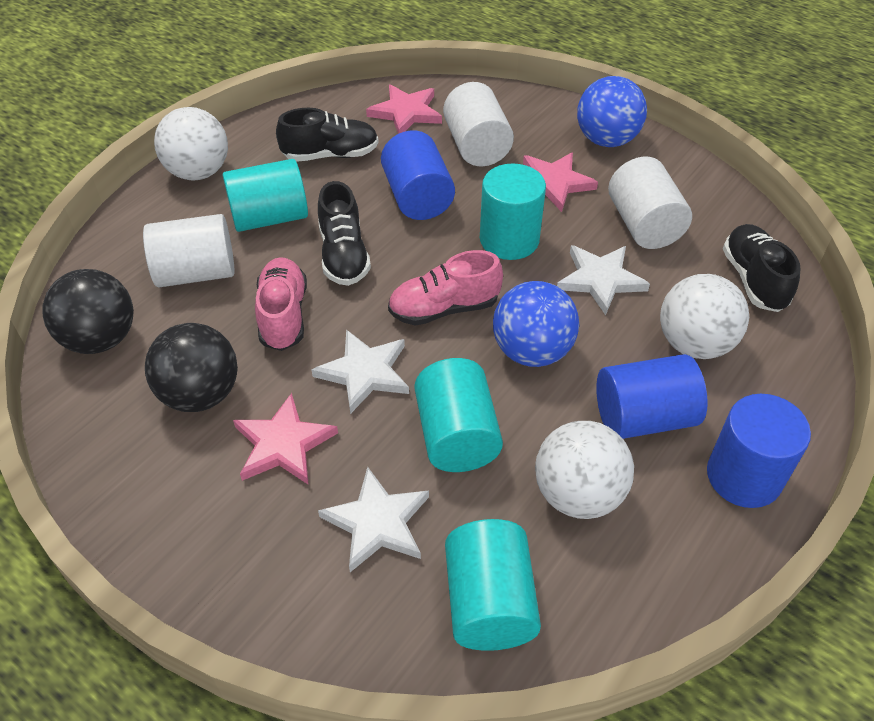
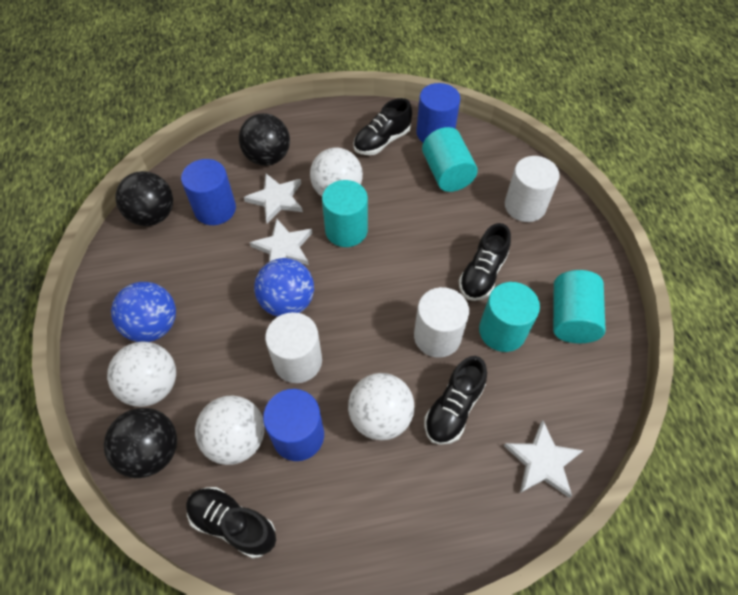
black ball: [42,269,134,354] [145,323,238,412] = 2 -> [104,408,177,478] [115,171,173,226] [239,113,290,166] = 3
black shoe: [276,108,379,162] [318,181,371,286] [723,224,801,312] = 3 -> [186,487,276,558] [353,98,412,155] [424,356,487,445] [459,223,511,301] = 4
pink shoe: [255,257,307,351] [388,250,503,325] = 2 -> none = 0
pink star: [233,393,338,485] [366,84,442,134] [523,152,598,212] = 3 -> none = 0
white ball: [154,107,228,180] [535,421,634,519] [660,274,749,359] = 3 -> [107,342,176,407] [195,396,265,465] [310,147,363,196] [348,373,415,440] = 4

